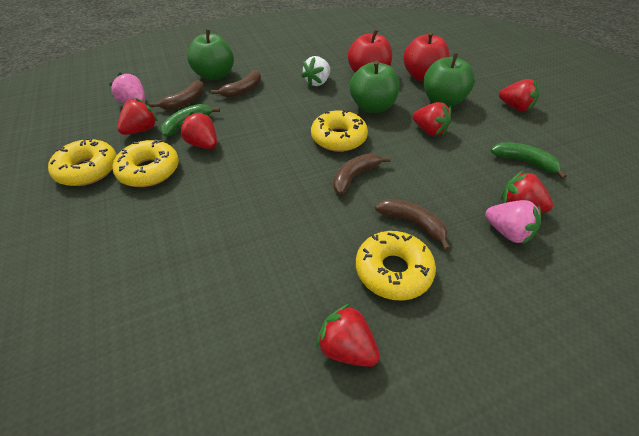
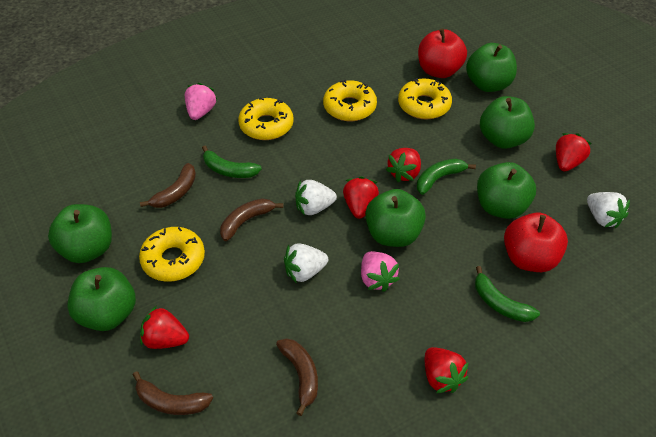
green apple: [187,29,234,80] [350,61,400,113] [424,53,475,107] = 3 -> [48,204,112,263] [67,267,136,331] [365,189,426,247] [466,43,517,92] [477,162,536,219] [480,96,535,149] = 6
green banana: [160,104,220,137] [491,142,567,179] = 2 -> [202,146,262,178] [417,158,476,195] [475,266,540,322] = 3
red strawberry: [117,98,158,135] [179,112,217,149] [316,303,380,367] [412,102,451,136] [499,79,539,111] [501,171,553,213] = 6 -> [140,306,189,349] [343,176,379,219] [386,148,421,182] [425,347,469,393] [556,133,592,171] = 5
white strawberry: [301,56,330,87] = 1 -> [284,243,328,283] [295,180,337,216] [587,192,630,228] = 3

